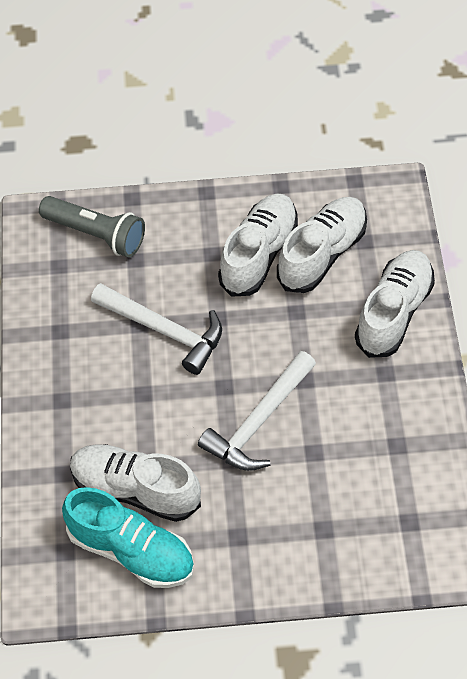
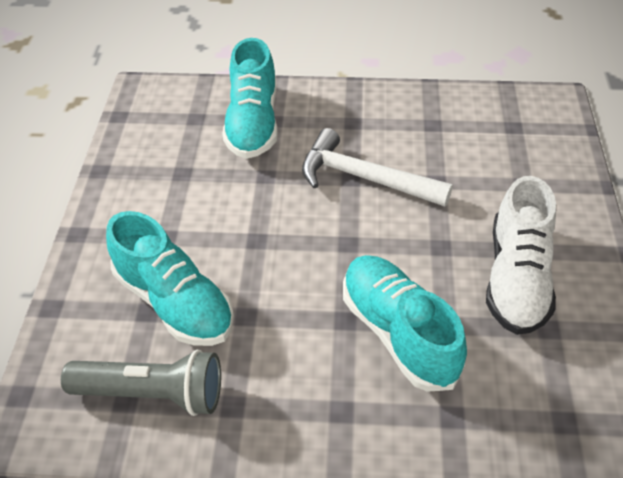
turquoise shoe: [62,487,194,588] = 1 -> [106,211,234,346] [222,38,278,159] [343,255,467,392] = 3
white hammer: [91,283,222,375] [198,351,316,471] = 2 -> [302,128,453,207] = 1
white shoe: [70,444,201,522] [218,193,298,297] [277,197,367,293] [355,250,435,358] = 4 -> [486,176,556,335] = 1

